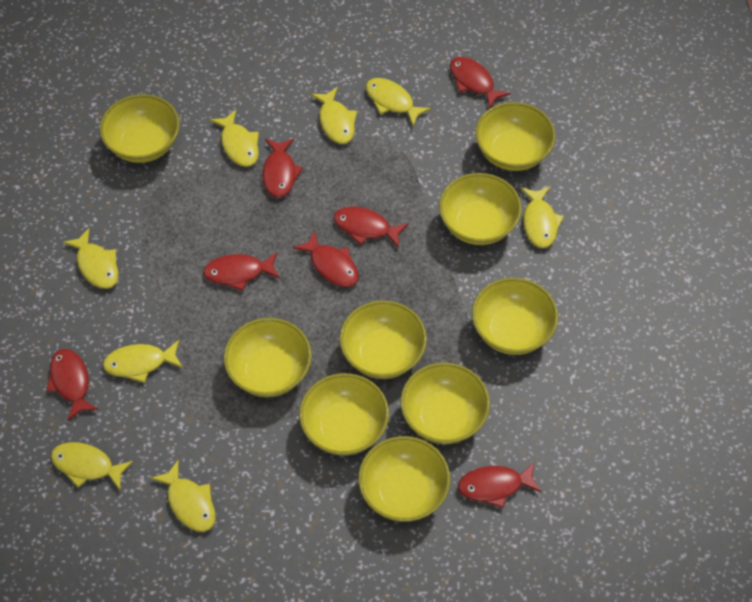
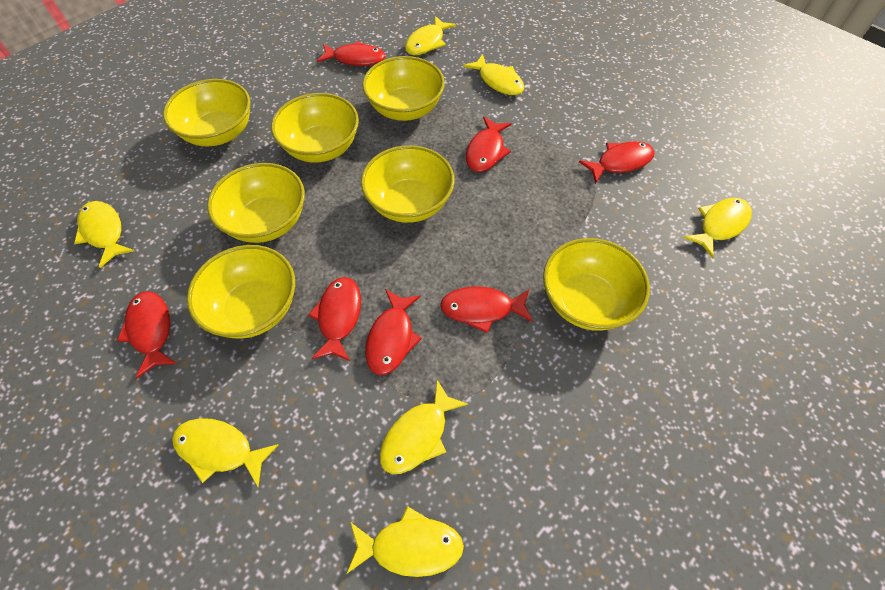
yellow bowl: [100,94,180,163] [224,318,312,397] [299,373,389,456] [339,300,427,379] [358,436,450,522] [400,362,490,444] [439,173,522,245] [472,278,558,355] [475,102,556,171] = 9 -> [163,79,251,146] [187,245,295,339] [207,163,305,243] [271,93,359,162] [361,145,455,223] [362,56,445,121] [543,238,650,331] = 7
yellow fish: [51,442,133,490] [63,228,118,289] [103,340,183,383] [151,460,216,532] [210,110,259,167] [311,87,357,144] [366,78,431,126] [521,187,564,248] = 8 -> [74,201,134,268] [172,418,278,487] [346,506,464,577] [380,380,468,474] [405,16,456,55] [463,54,524,95] [683,198,752,258] = 7

